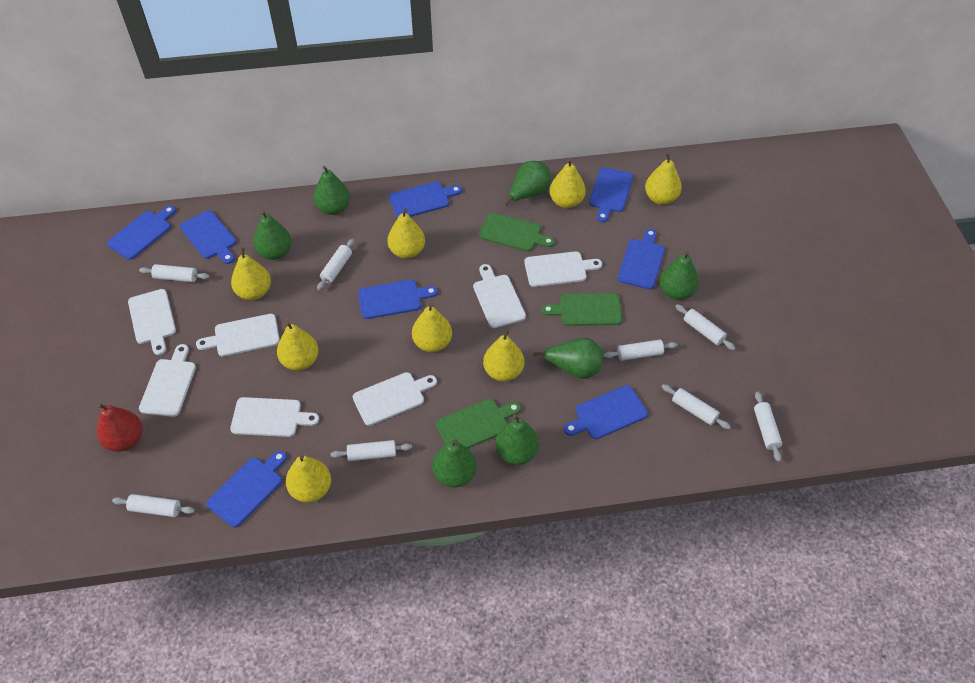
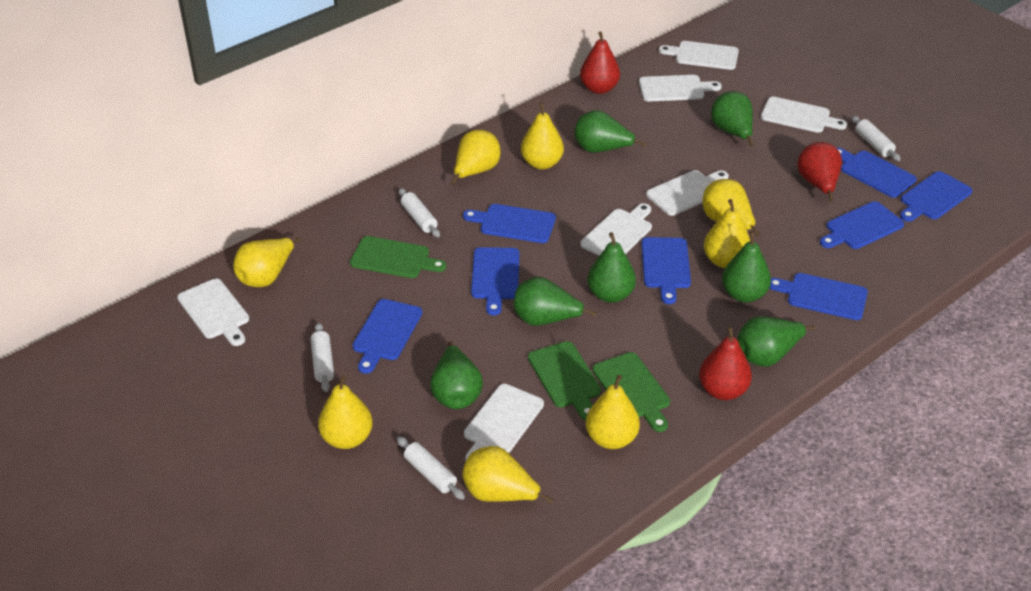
red pear: [97,403,142,452] = 1 -> [580,31,620,94] [699,326,752,400] [797,142,842,202] = 3
white rolling pin: [112,494,195,517] [139,264,210,282] [317,239,354,290] [331,440,412,461] [604,340,678,361] [662,384,731,429] [675,304,735,350] [754,391,782,462] = 8 -> [311,322,334,392] [397,436,465,500] [399,188,440,237] [851,116,901,161] = 4

